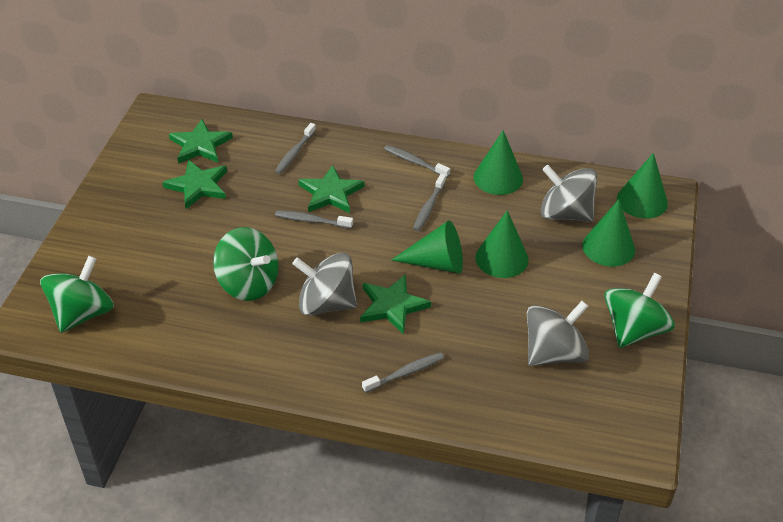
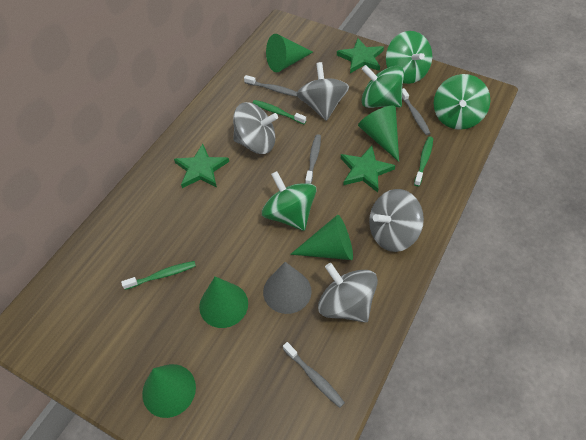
green spinning top: [40,256,114,333] [213,227,279,301] [604,273,675,348] = 3 -> [262,171,317,231] [361,65,404,108] [386,31,432,84] [434,74,490,130] = 4
green star: [162,159,227,209] [169,119,233,164] [298,165,364,213] [360,274,431,335] = 4 -> [174,144,229,188] [337,38,384,73] [341,146,395,192] = 3
green toothbrush: none = 0 -> [121,261,196,290] [253,100,306,124] [414,137,433,186] = 3
grey cone: none = 0 -> [263,262,312,314] = 1
grey spinning top: [292,253,357,316] [527,301,589,366] [540,165,597,222] = 3 -> [233,102,278,154] [297,62,349,121] [318,263,378,323] [369,189,424,252] = 4
grey toothbrush: [275,123,316,174] [275,211,353,229] [362,352,444,393] [384,145,450,178] [413,174,446,231] = 5 -> [244,75,298,97] [283,342,345,408] [305,134,321,184] [402,88,431,135] = 4

